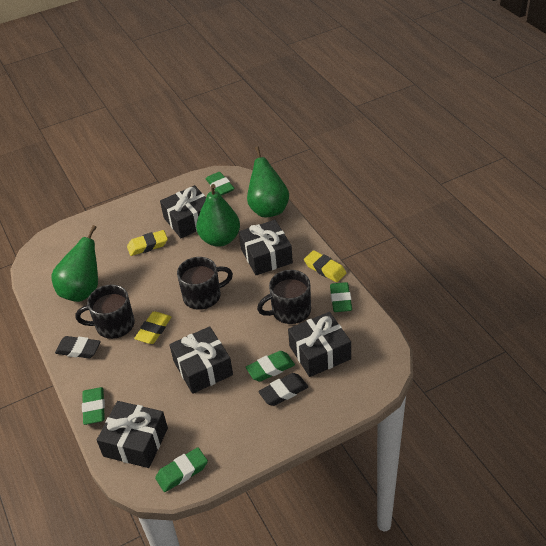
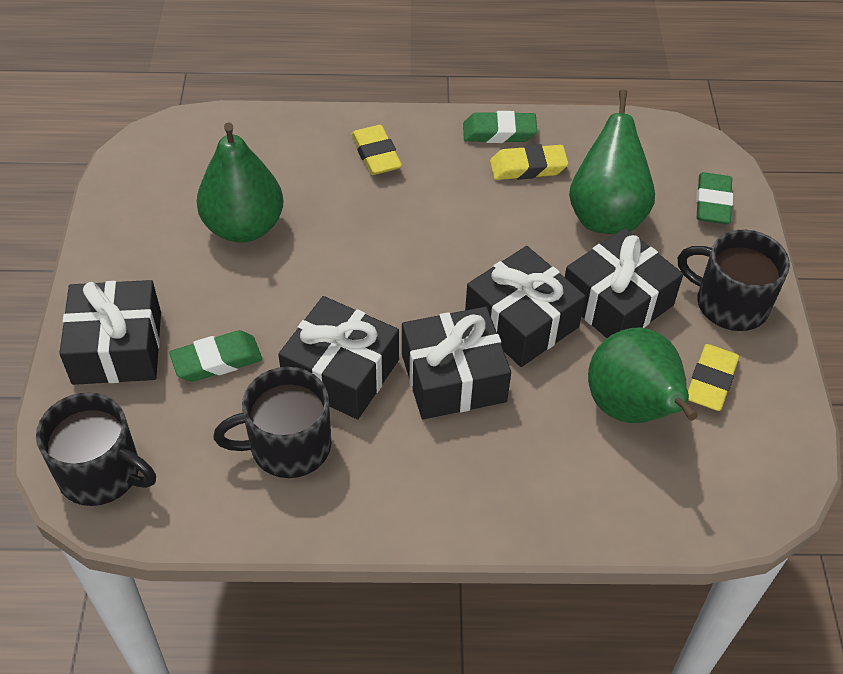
black eraser: [55,336,101,358] [258,373,308,406] = 2 -> none = 0
green eraser: [82,387,105,425] [155,448,208,492] [206,172,235,196] [246,351,295,381] [330,282,352,312] = 5 -> [169,330,262,382] [463,111,537,143] [696,172,733,224] = 3

